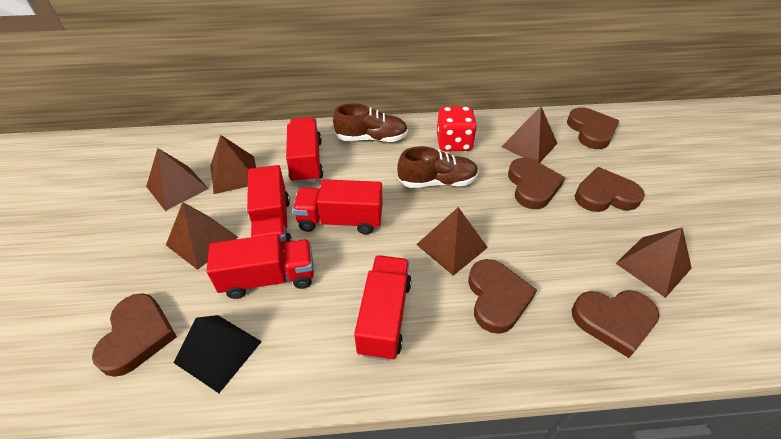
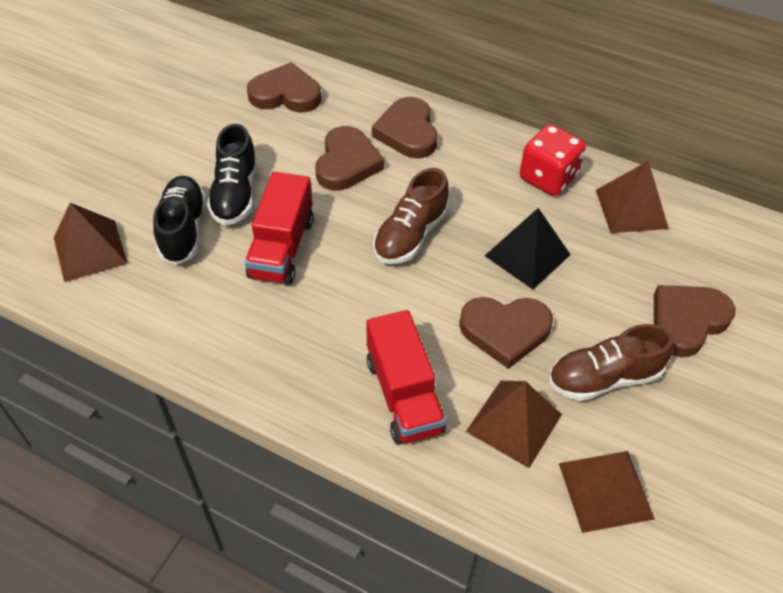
black shoe: none = 0 -> [153,176,206,265] [207,124,257,226] = 2
brown heart: [92,293,177,377] [468,259,537,334] [508,158,565,209] [567,107,619,149] [572,290,659,358] [575,167,645,212] = 6 -> [247,62,321,113] [315,126,384,191] [372,97,438,158] [459,297,553,369] [654,285,735,357] = 5
brown pyramid: [146,148,209,211] [166,202,238,270] [211,135,256,194] [416,207,488,276] [501,106,558,163] [615,227,692,298] = 6 -> [54,203,128,282] [466,381,562,468] [559,451,655,533] [596,161,669,233] = 4
red truck: [207,234,314,299] [247,165,292,250] [286,117,323,183] [293,179,383,234] [354,255,412,361] = 5 -> [245,172,313,285] [366,310,446,445] = 2

